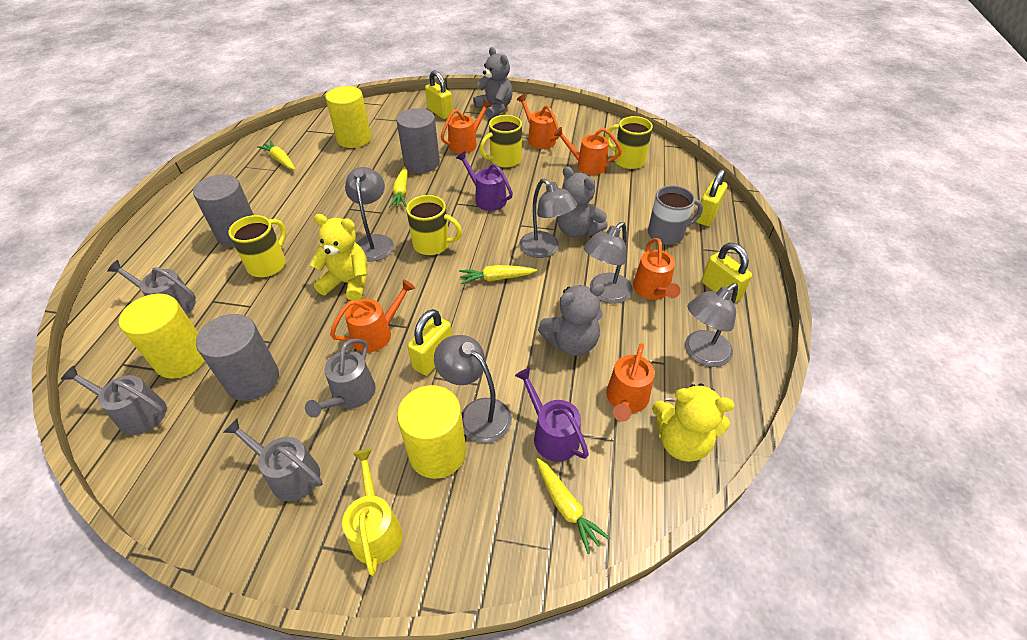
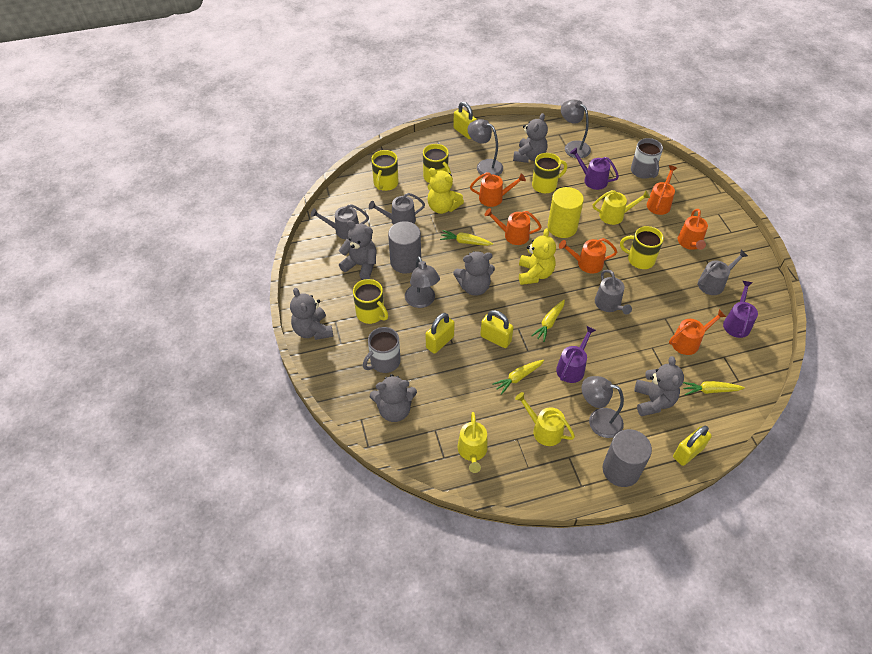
grey cylinder: [193,174,254,247] [196,314,279,401] [396,108,440,173] = 3 -> [388,221,421,274] [603,429,652,487] = 2
grey lamp: [345,167,394,262] [434,335,512,443] [519,179,577,258] [584,222,633,304] [685,283,738,367] = 5 -> [405,256,440,308] [468,119,503,176] [561,99,591,158] [582,376,624,438] = 4
grey mug: [648,185,703,245] = 1 -> [363,327,401,373] [631,138,663,179] = 2
grey teddy bear: [473,47,513,119] [538,283,605,356] [557,167,608,237] = 3 -> [290,288,333,340] [339,220,376,280] [370,374,417,422] [453,251,495,296] [513,113,548,163] [634,356,684,416] = 6
purple watering can: [456,151,513,211] [515,368,589,462] = 2 -> [556,326,596,383] [570,148,619,190] [723,281,758,338] = 3
yellow cylinder: [119,294,205,379] [325,86,371,148] [397,385,466,479] = 3 -> [548,187,584,238] = 1
yellow mug: [228,215,286,277] [406,195,462,255] [480,115,522,168] [605,116,653,169] = 4 -> [353,279,388,324] [371,150,398,191] [423,144,451,183] [532,153,567,193] [620,226,664,269] = 5
yellow watering can: [342,449,402,576] = 1 -> [457,412,488,473] [515,392,575,446] [593,190,650,225] = 3

